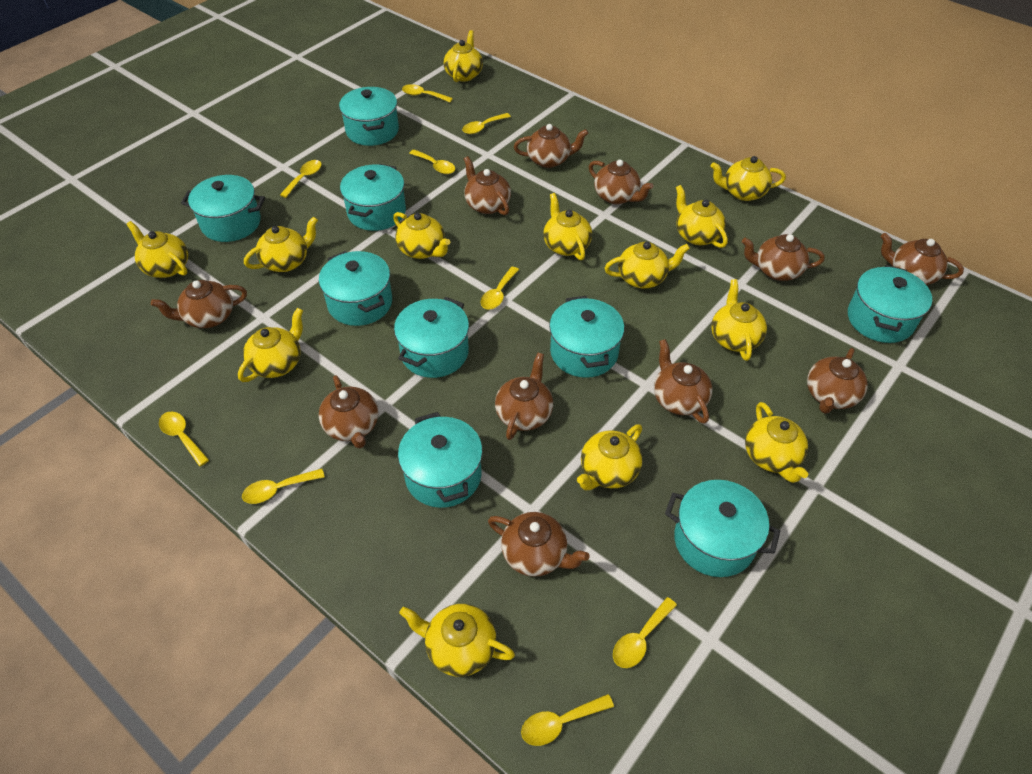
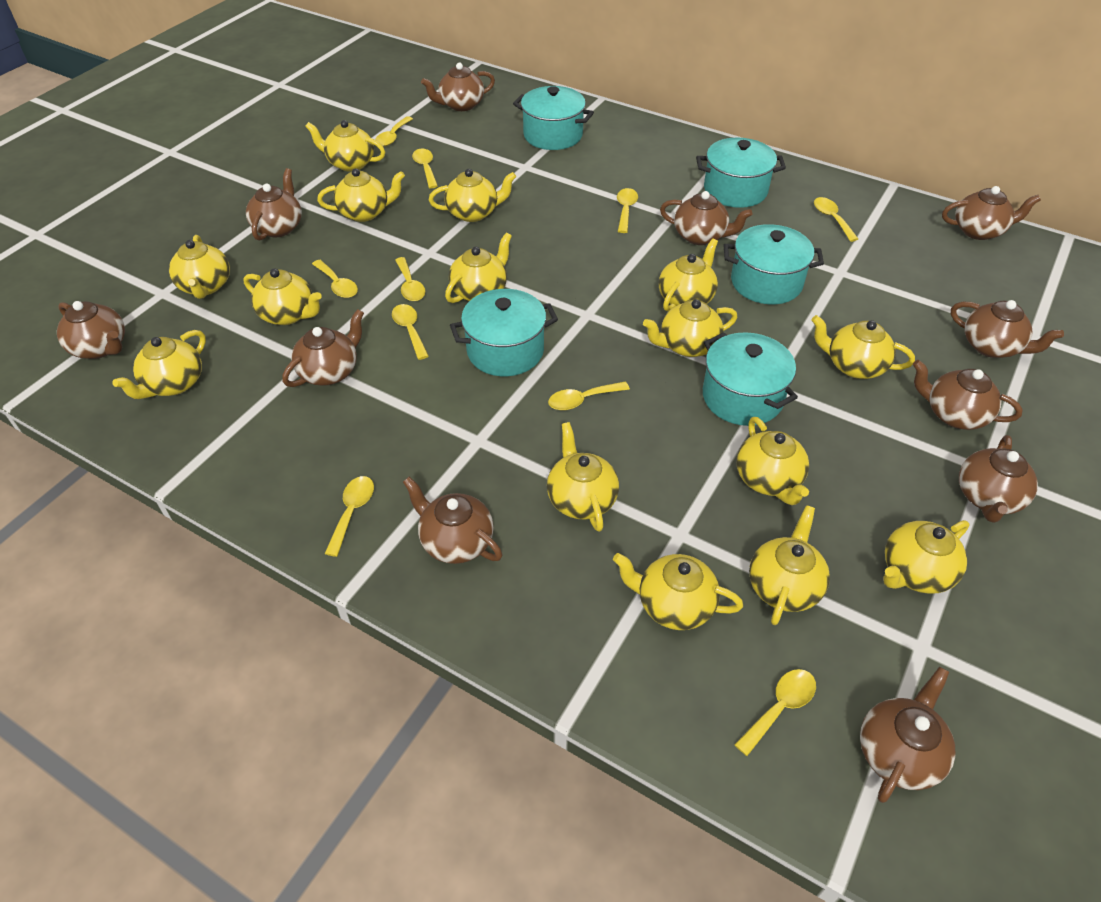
turquoise pot: [181,175,265,242] [319,251,392,326] [339,87,399,146] [340,164,406,231] [394,297,469,378] [398,412,483,508] [549,296,624,378] [665,480,780,577] [848,265,932,343] = 9 -> [450,289,558,376] [513,86,594,150] [696,137,786,208] [703,332,798,426] [724,224,824,304] = 5
yellow spoon: [159,412,209,466] [242,469,325,504] [280,160,322,198] [402,84,453,102] [409,150,455,174] [462,113,511,134] [480,267,519,310] [521,694,614,746] [613,597,677,668] = 9 -> [312,260,358,298] [325,476,374,557] [375,116,413,147] [392,304,429,360] [395,257,425,301] [412,149,438,188] [548,381,630,410] [617,188,638,233] [734,669,816,756] [814,197,858,242] = 10
yellow teapot: [126,221,188,278] [238,308,303,382] [244,216,318,272] [393,212,450,259] [399,604,515,677] [443,30,483,82] [543,193,592,260] [577,424,643,490] [605,242,690,289] [676,185,728,248] [711,156,786,201] [711,279,767,361] [745,402,808,483] = 13 -> [112,330,206,399] [169,235,230,299] [244,268,322,325] [305,120,385,172] [317,168,405,222] [429,169,516,222] [445,233,512,303] [547,422,619,532] [613,553,743,630] [643,299,737,357] [659,238,718,312] [736,417,809,505] [749,505,830,625] [812,315,915,379] [883,520,970,594] = 15

